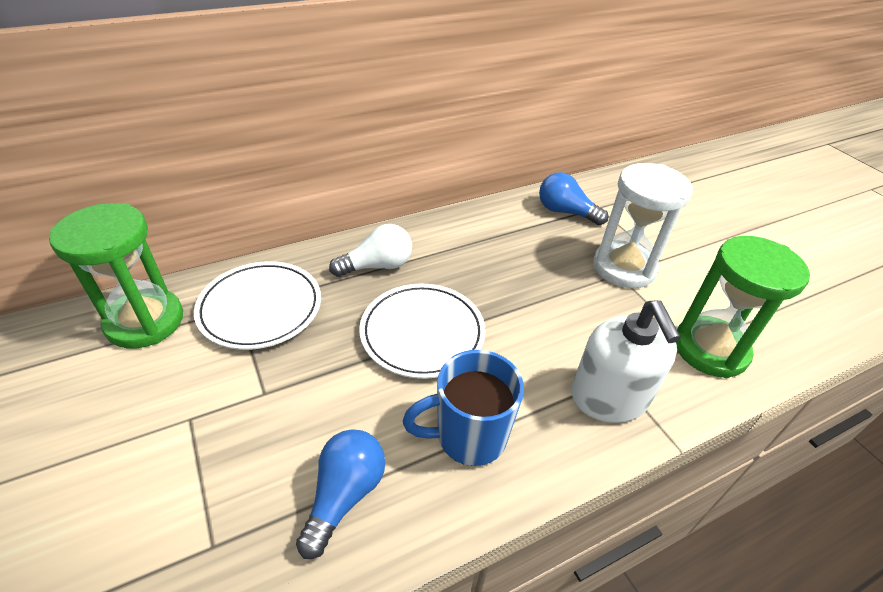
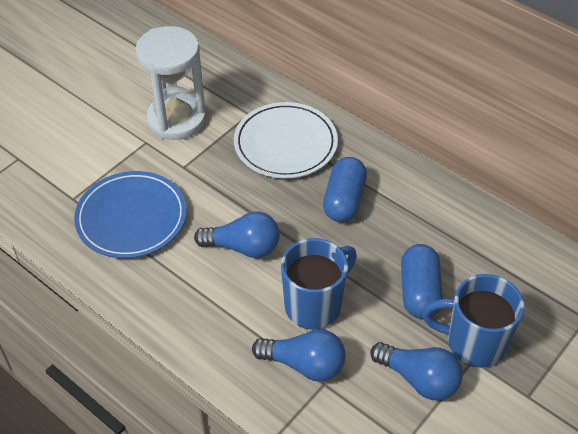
blue capsule: none = 0 -> [323,157,367,222] [401,244,443,319] = 2
blue light bulb: [296,429,385,559] [539,172,608,225] = 2 -> [194,212,280,258] [252,329,346,381] [370,342,462,400] = 3
blue mug: [402,350,524,466] = 1 -> [281,238,357,330] [422,274,525,368] = 2
blue plate: none = 0 -> [74,171,187,258] = 1
green hourglass: [49,203,183,348] [676,236,810,378] = 2 -> none = 0
white light bulb: [329,224,412,277] = 1 -> none = 0
white plate: [194,261,321,350] [359,284,486,379] = 2 -> [234,102,338,178] = 1
white soap dispenser: [571,300,681,423] = 1 -> none = 0

